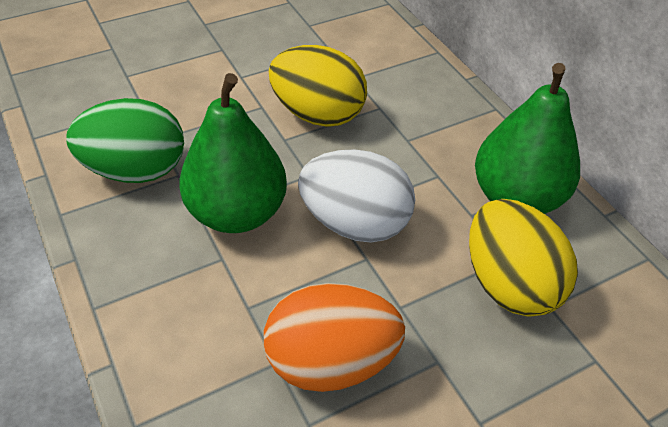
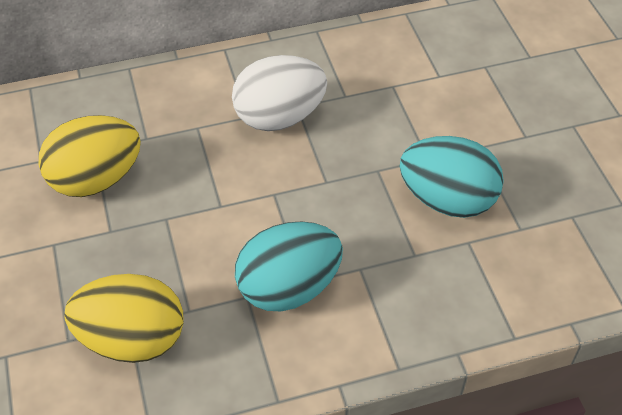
green egg: [66,98,184,183] = 1 -> none = 0
green pear: [179,73,287,233] [475,63,580,214] = 2 -> none = 0
orange egg: [264,283,405,392] = 1 -> none = 0
turquoise egg: none = 0 -> [235,221,343,311] [399,136,504,218] = 2

